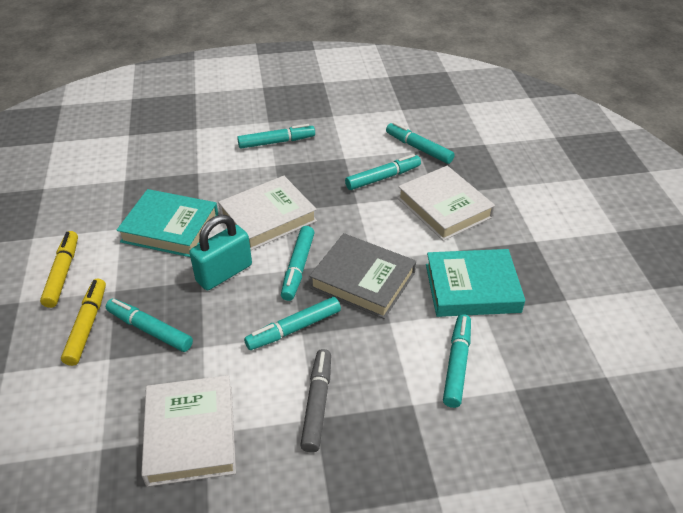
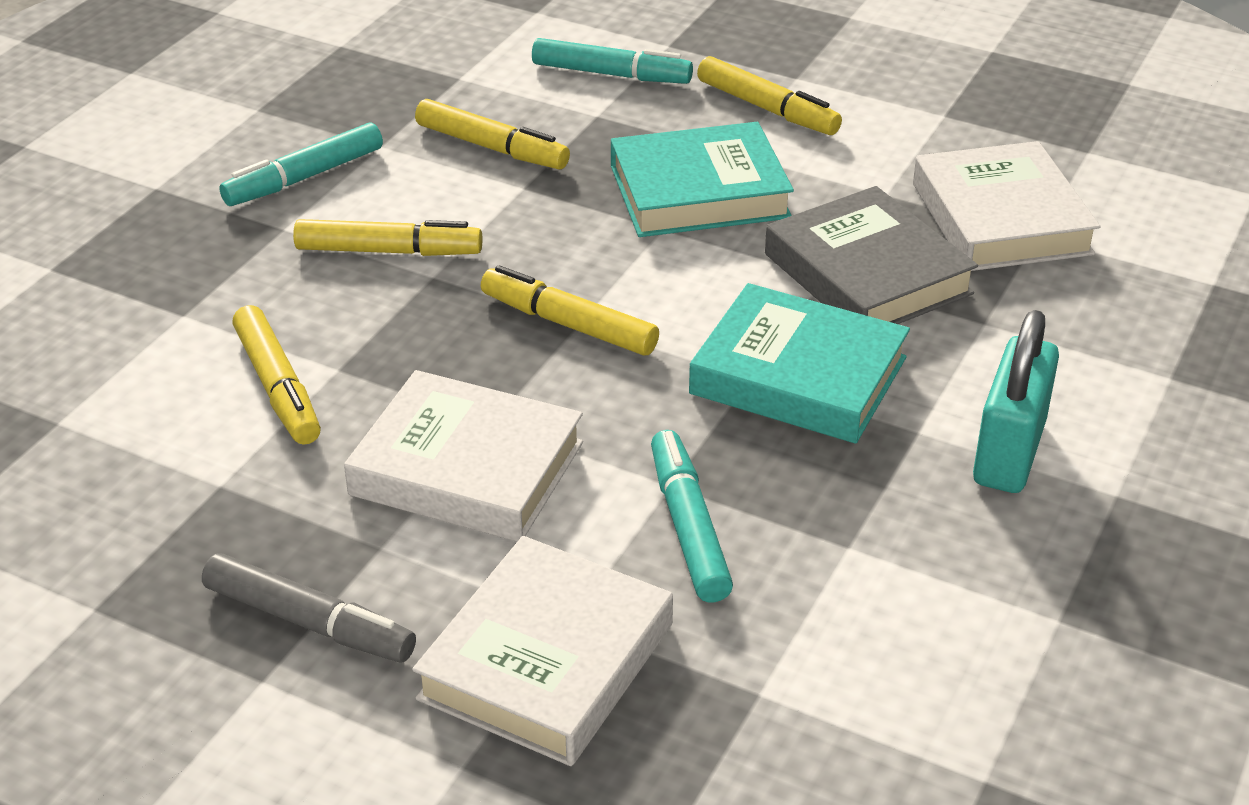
turquoise marker: [106,298,193,352] [237,124,315,148] [244,297,341,350] [281,226,315,301] [345,154,421,190] [386,122,455,164] [443,314,471,408] = 7 -> [219,122,383,206] [532,38,693,84] [651,430,733,602] = 3
yellow marker: [40,231,78,308] [61,279,106,366] = 2 -> [232,305,321,445] [293,219,482,256] [415,99,570,170] [481,265,659,355] [697,56,842,135] = 5

